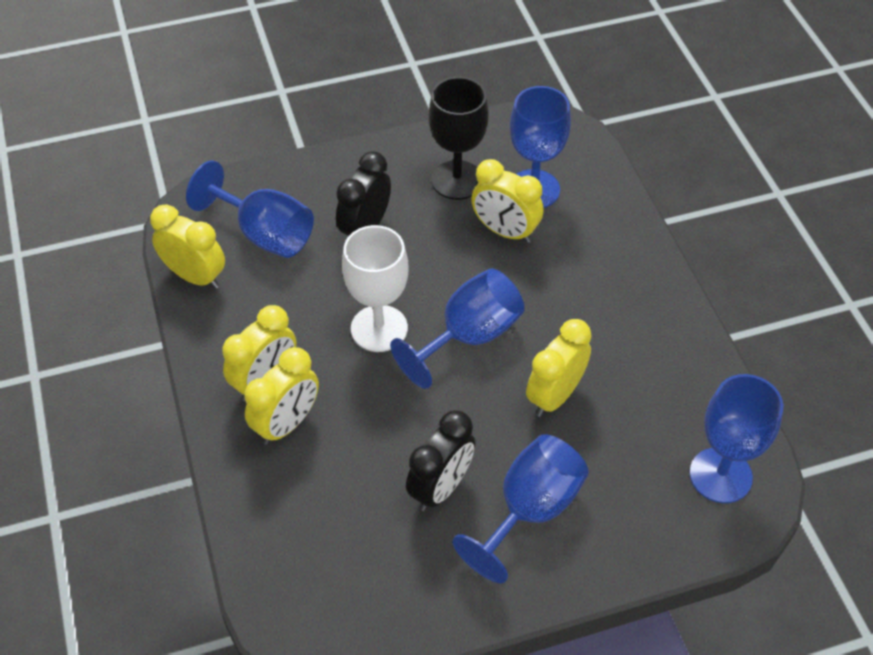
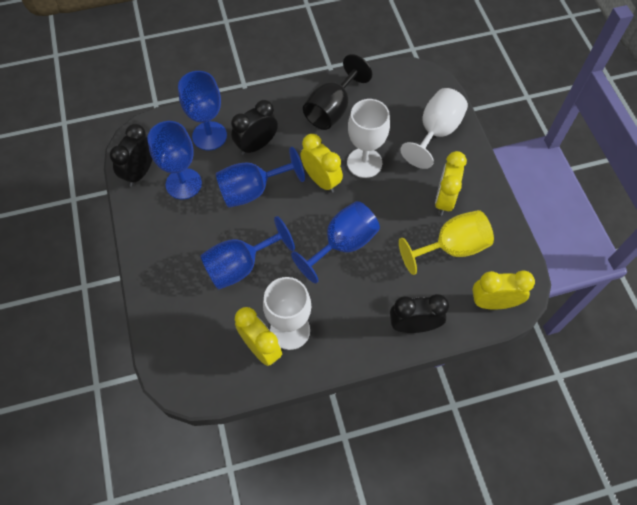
black clock: [336,151,391,236] [406,410,475,511] = 2 -> [110,124,152,187] [231,100,278,155] [390,294,449,333] = 3
white goblet: [342,225,408,352] = 1 -> [263,277,311,350] [347,99,390,178] [400,88,468,169] = 3
yellow clock: [150,204,225,289] [222,305,297,401] [244,347,319,445] [471,159,544,243] [526,319,592,417] = 5 -> [235,307,282,366] [301,134,343,193] [435,151,467,216] [472,271,535,309] = 4
yellow goblet: none = 0 -> [399,210,494,275] = 1

